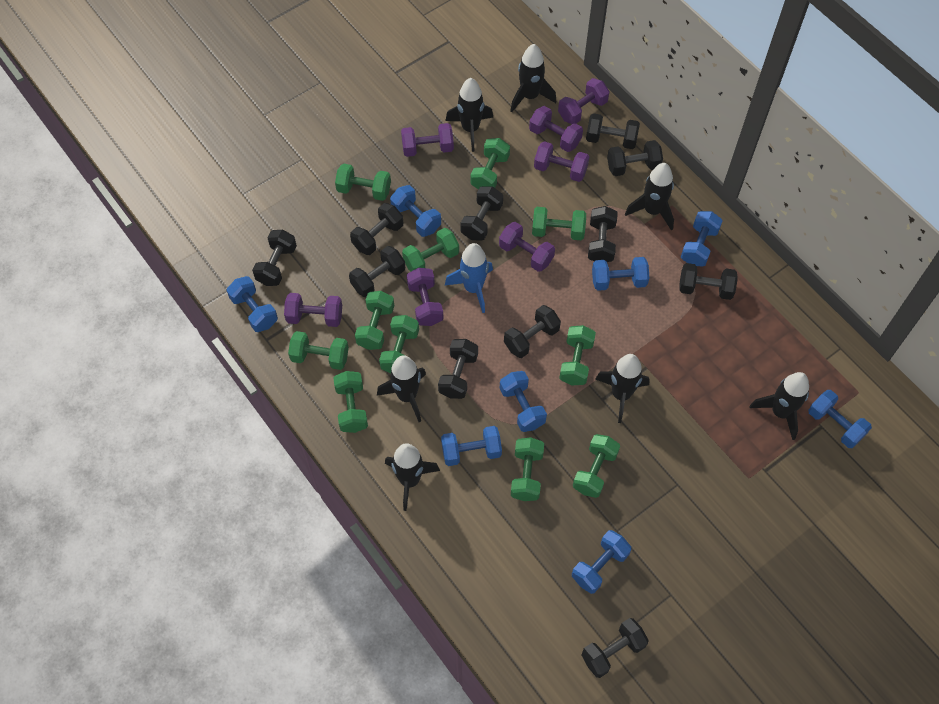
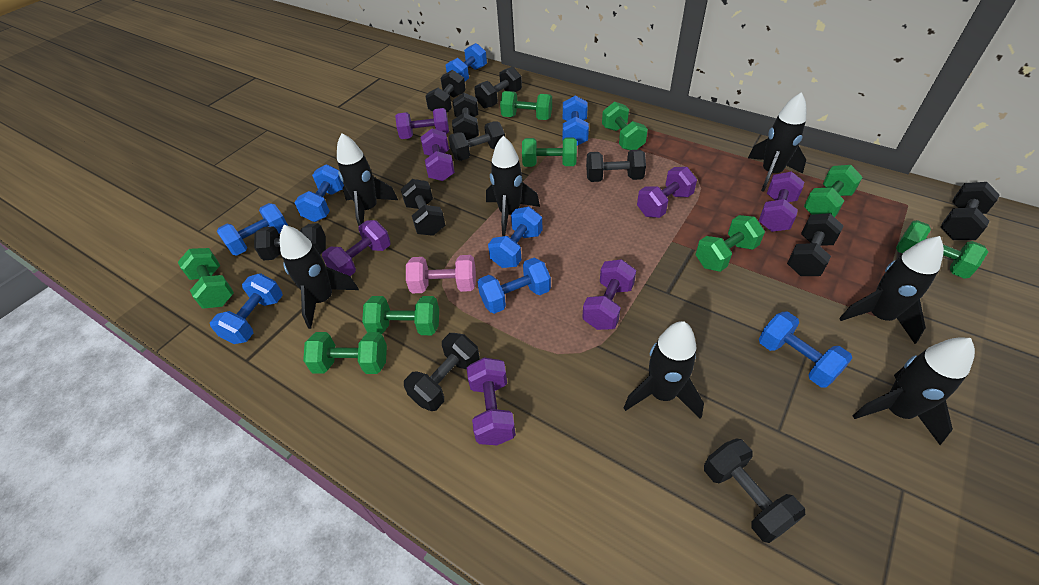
blue rocket: [445,243,493,313] = 1 -> none = 0
green dumbbell: [288,331,349,370] [334,371,368,433] [335,164,391,201] [355,291,394,350] [379,315,419,374] [402,228,459,272] [471,138,510,190] [511,437,544,501] [532,207,586,240] [559,325,596,385] [573,434,620,498] = 11 -> [178,248,234,309] [303,332,387,374] [362,296,439,335] [500,91,552,120] [522,137,577,167] [602,102,648,150] [696,215,765,272] [804,165,863,217] [896,220,988,279] = 9
pink dumbbell: none = 0 -> [406,255,476,293] = 1

